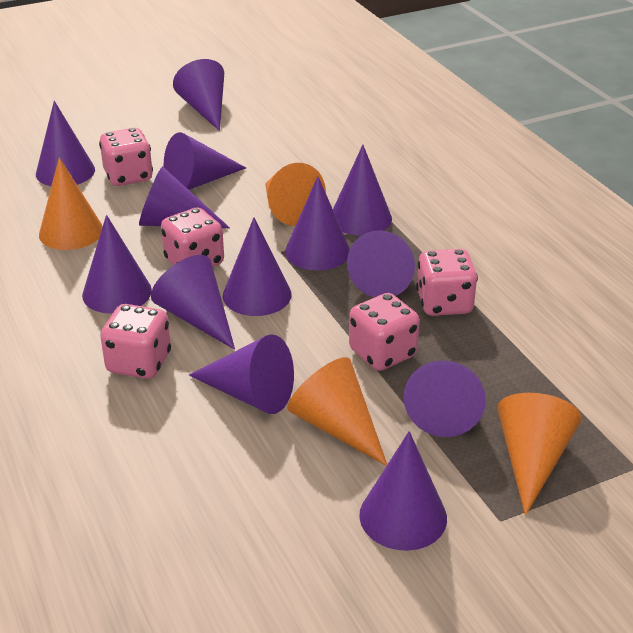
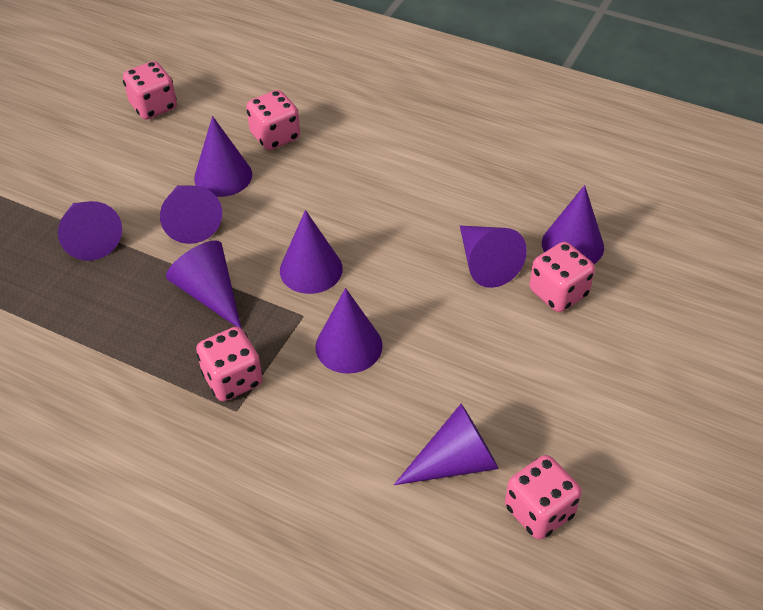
orange cone: [39,157,103,250] [265,163,326,226] [287,357,387,466] [497,393,582,516] = 4 -> none = 0
purple cone: [36,101,95,186] [82,215,152,314] [139,166,230,228] [151,255,235,350] [164,132,246,190] [173,59,224,131] [189,334,294,414] [223,217,292,316] [285,176,350,270] [333,145,392,236] [347,230,415,297] [359,431,447,551] [404,360,486,437] = 13 -> [58,201,122,261] [160,185,222,244] [166,240,241,328] [194,116,252,197] [280,210,343,294] [315,288,383,374] [394,404,499,485] [460,226,527,288] [542,185,604,264] = 9

